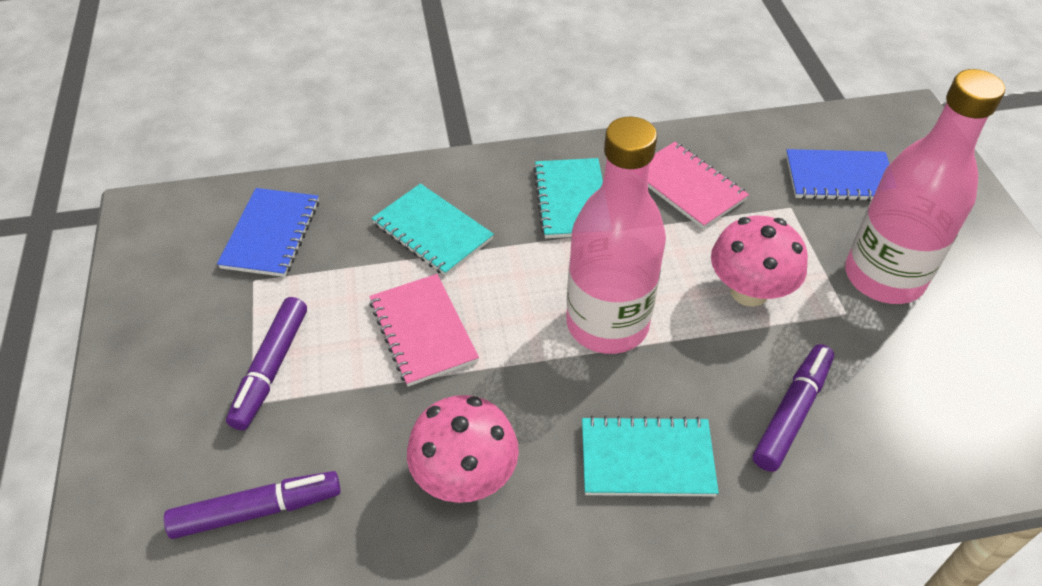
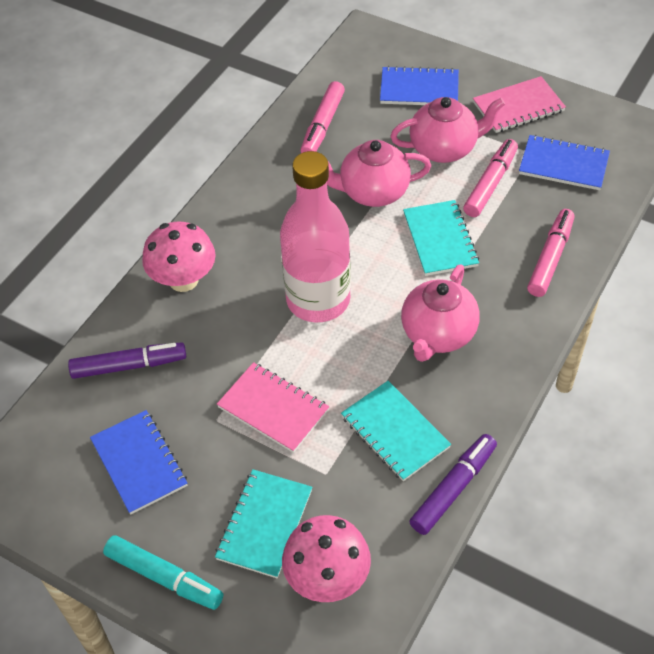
blue notebook: [217,188,319,277] [786,149,889,201] = 2 -> [90,410,188,515] [380,66,459,105] [519,135,610,190] = 3
pink bottle: [566,117,666,354] [845,69,1005,304] = 2 -> [280,151,351,323] = 1
pink marker: none = 0 -> [301,81,345,153] [463,139,518,217] [527,209,575,297] = 3
pink teapot: none = 0 -> [327,140,431,207] [391,97,505,163] [401,264,480,362] = 3
purple marker: [164,471,341,539] [226,297,307,430] [753,344,834,472] = 3 -> [68,342,186,379] [409,434,497,535] = 2
turquoise marker: none = 0 -> [103,535,223,610] = 1

